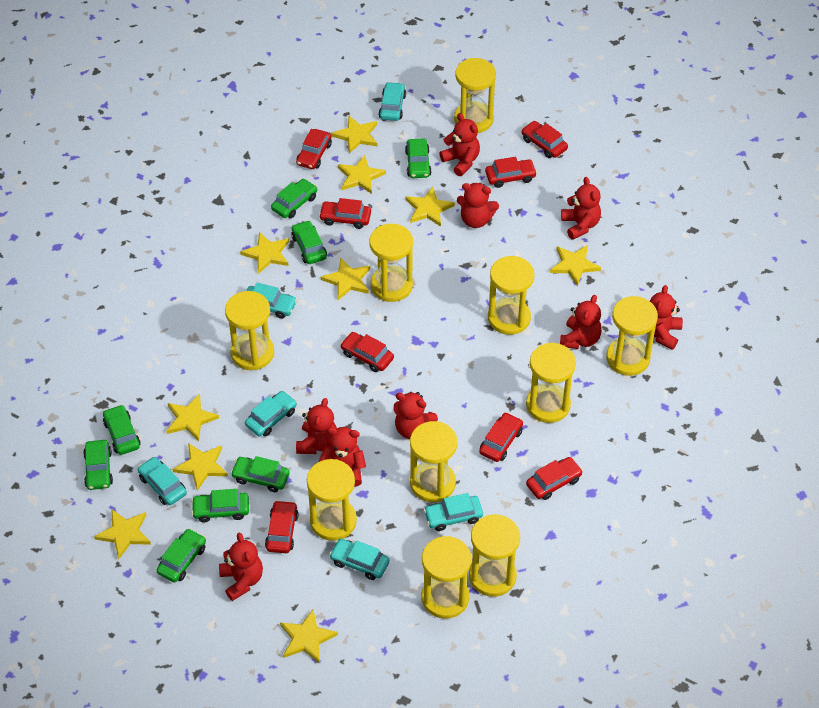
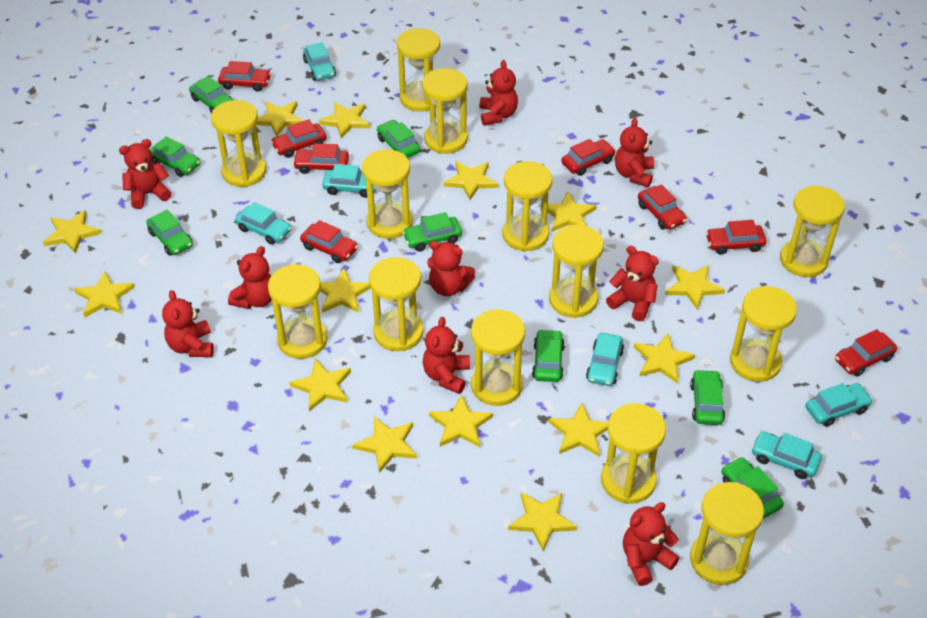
yellow hourglass: [225,291,274,370] [307,459,357,541] [369,224,413,302] [410,421,457,502] [421,536,471,619] [454,58,496,133] [469,514,520,597] [488,256,534,335] [526,343,576,423] [606,296,658,376] = 10 -> [211,100,266,187] [268,264,328,359] [362,149,413,239] [369,257,424,351] [397,28,440,112] [422,68,468,154] [471,309,525,406] [502,161,553,252] [549,225,604,318] [601,403,666,504] [690,482,764,585] [730,286,797,382] [780,185,845,277] = 13
yellow star: [94,509,151,559] [166,394,219,441] [172,443,228,491] [240,232,289,274] [280,610,338,664] [321,258,370,300] [331,116,377,153] [338,155,386,194] [406,187,455,227] [550,245,601,286] = 10 -> [43,210,101,254] [74,271,135,317] [256,101,303,137] [289,359,351,412] [319,102,370,138] [320,268,371,313] [353,417,417,473] [429,395,493,447] [443,161,498,200] [508,492,577,551] [547,192,597,232] [549,403,608,457] [634,333,695,384] [665,265,725,310] = 14

